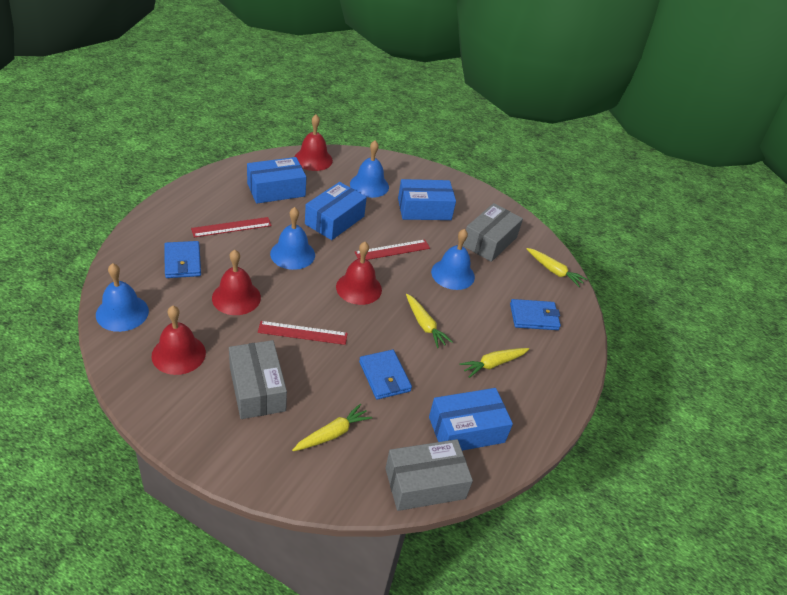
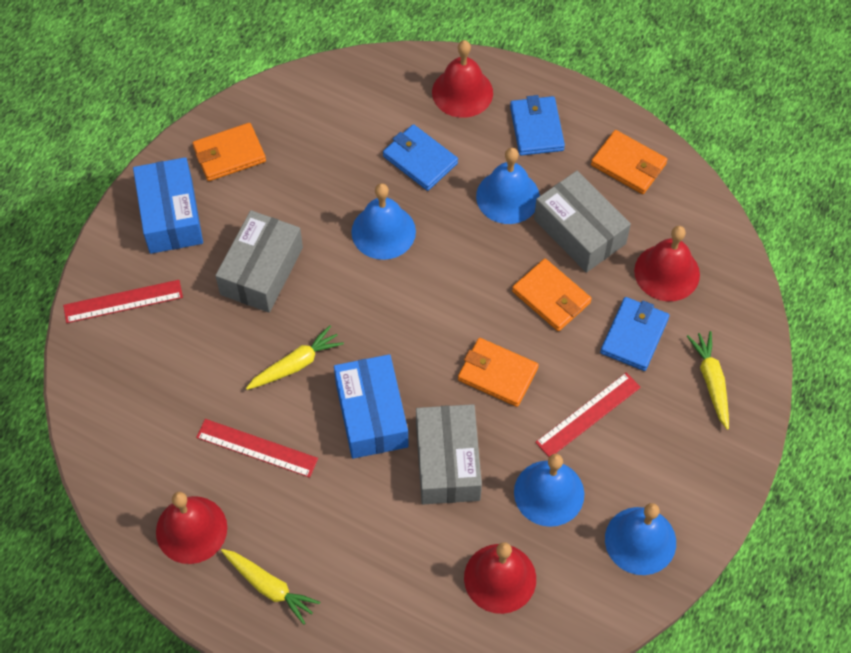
blue box: [247,157,306,204] [305,182,367,240] [398,179,456,220] [429,388,513,451] = 4 -> [133,157,203,254] [334,354,409,459] = 2
orange wallet: none = 0 -> [193,123,266,181] [458,338,539,407] [512,259,592,331] [591,130,667,194] = 4
yellow carrot: [292,404,372,451] [406,294,453,348] [460,348,529,378] [527,248,587,287] = 4 -> [221,549,320,625] [246,325,344,390] [687,331,729,430] = 3

